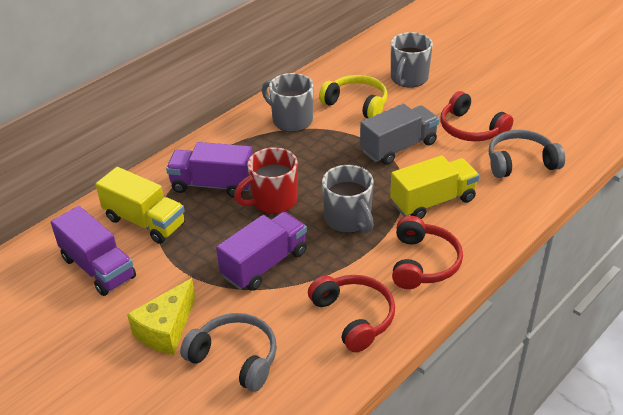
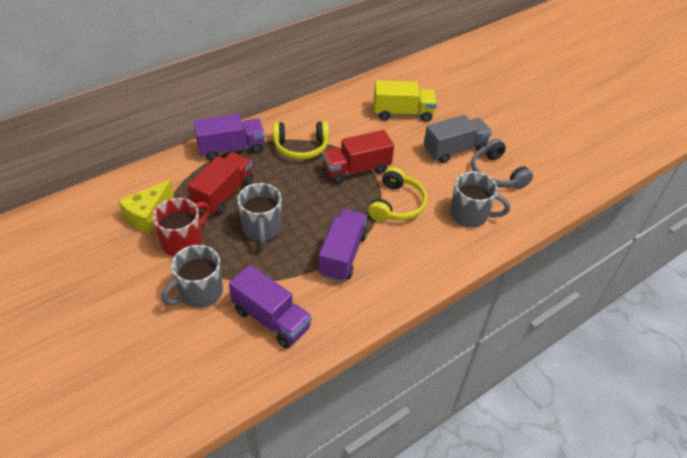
grey headphones: [180,313,277,392] [489,130,565,178] = 2 -> [471,138,533,189] = 1
red headphones: [308,275,395,353] [392,216,463,289] [440,91,513,141] = 3 -> none = 0
red truck: none = 0 -> [187,152,253,215] [322,130,394,184] = 2
yellow headphones: [319,75,388,118] = 1 -> [273,121,329,160] [368,167,427,222] = 2
yellow truck: [96,167,185,244] [390,155,479,219] = 2 -> [373,80,437,122] = 1

